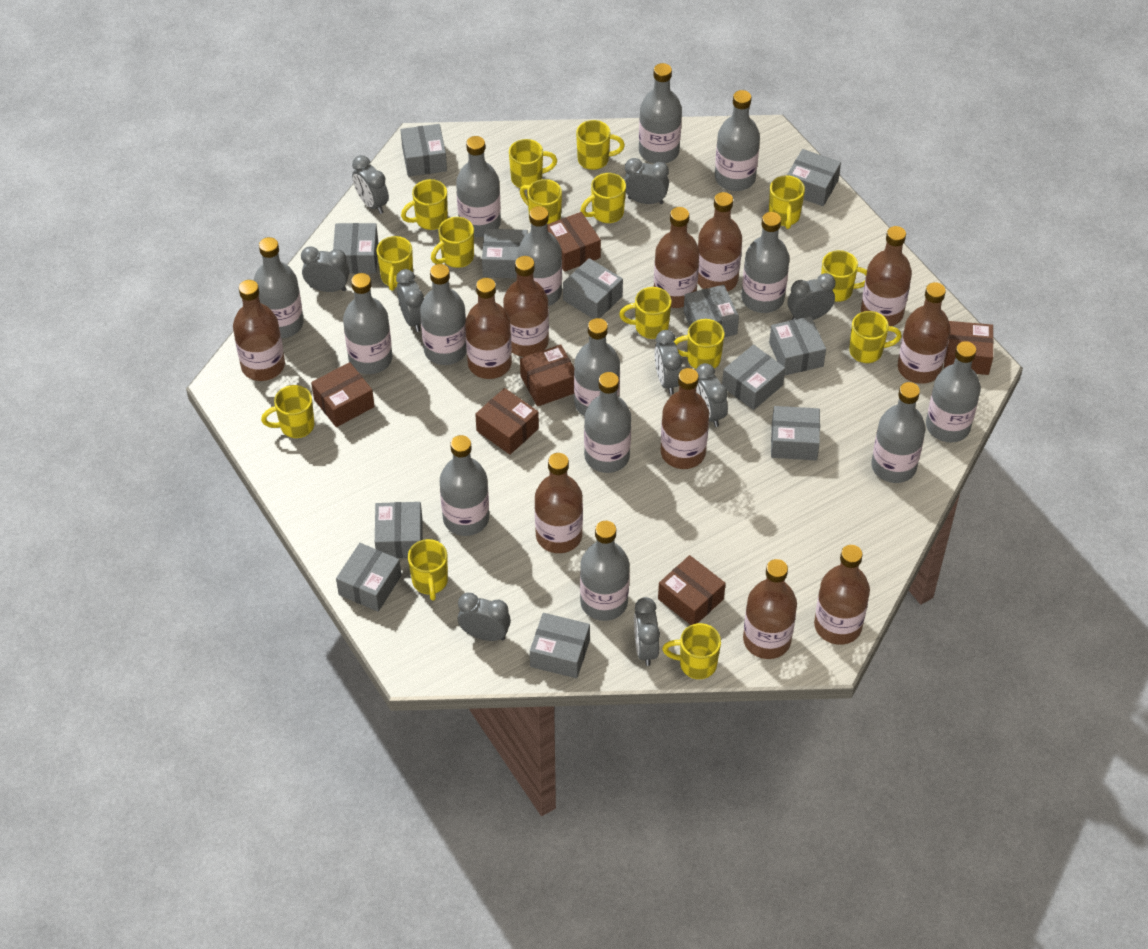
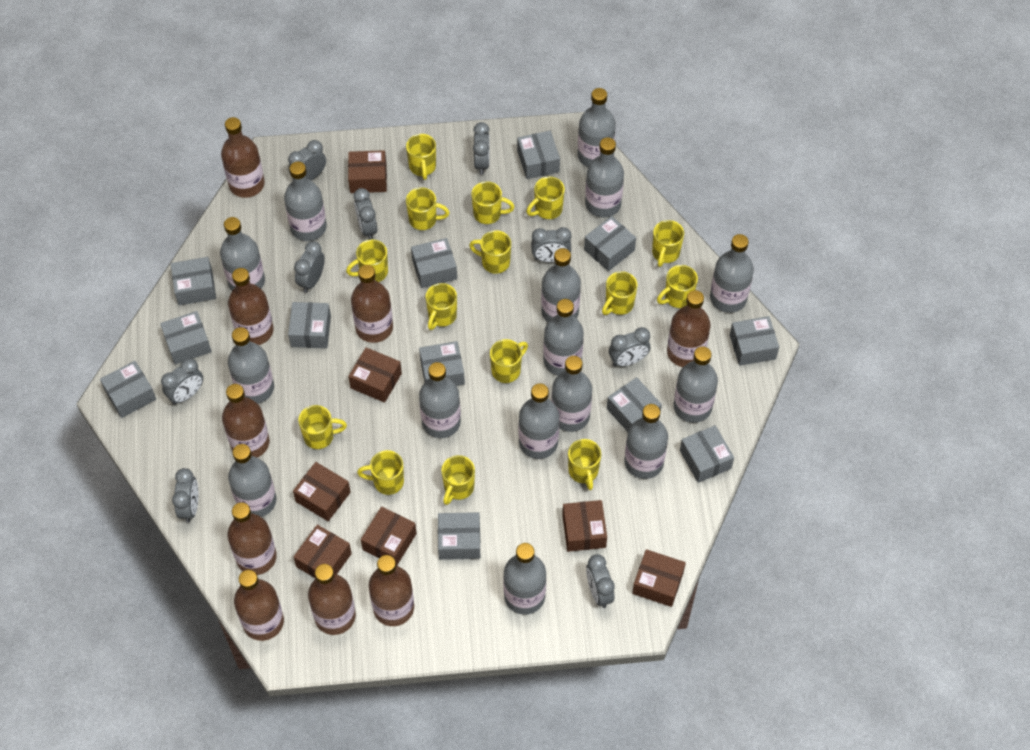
brown bottle: [233,280,285,381] [465,278,512,379] [503,256,549,357] [535,453,583,553] [654,207,700,308] [661,368,709,469] [698,192,742,292] [743,559,797,659] [814,545,870,645] [861,226,912,326] [898,282,951,384] = 11 -> [221,117,265,198] [222,384,270,457] [227,502,277,575] [228,268,274,345] [234,570,284,641] [308,564,356,635] [351,265,393,343] [369,555,414,626] [667,290,710,367] = 9
brown box: [311,362,375,427] [475,388,539,455] [520,344,574,407] [547,212,601,272] [658,555,726,625] [944,321,994,375] = 6 -> [293,462,351,521] [294,525,352,578] [348,150,387,193] [348,347,402,403] [361,506,417,565] [562,500,607,552] [632,549,686,607] = 7
grey bottle: [253,237,304,338] [343,273,392,374] [420,264,467,365] [440,435,489,536] [456,136,501,237] [518,206,562,306] [574,318,620,416] [580,521,630,621] [584,372,631,473] [639,63,682,164] [715,90,760,191] [742,212,790,313] [871,382,926,483] [926,341,981,443] = 14 -> [220,217,265,290] [228,327,274,404] [228,444,276,517] [284,161,327,241] [419,362,461,438] [503,543,546,615] [519,383,559,459] [541,248,581,322] [543,299,584,376] [551,356,592,432] [578,88,616,167] [585,137,624,217] [624,404,668,479] [673,346,718,423] [710,234,754,313] = 15

